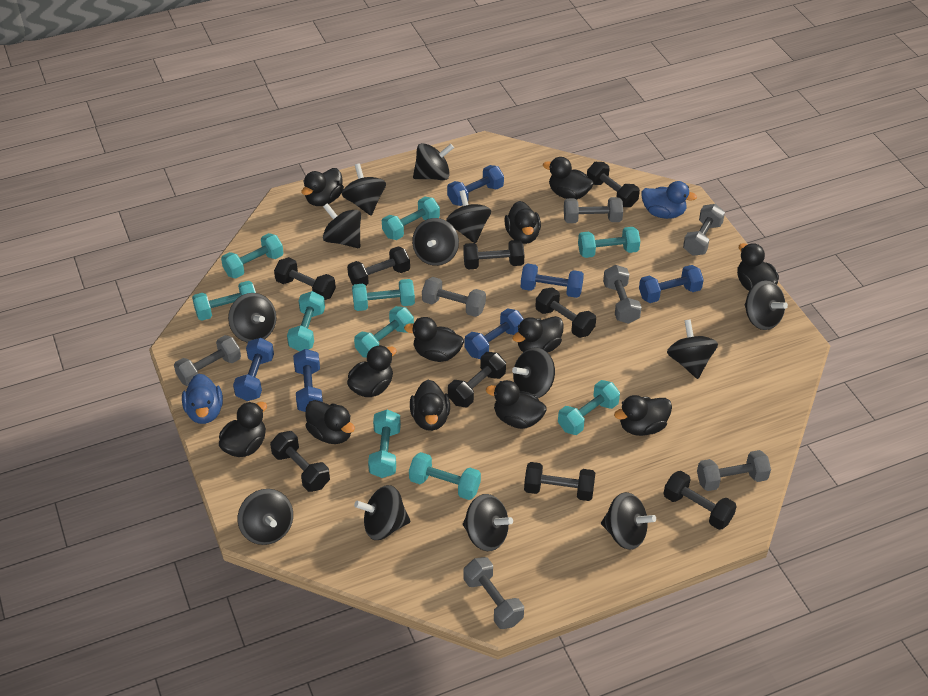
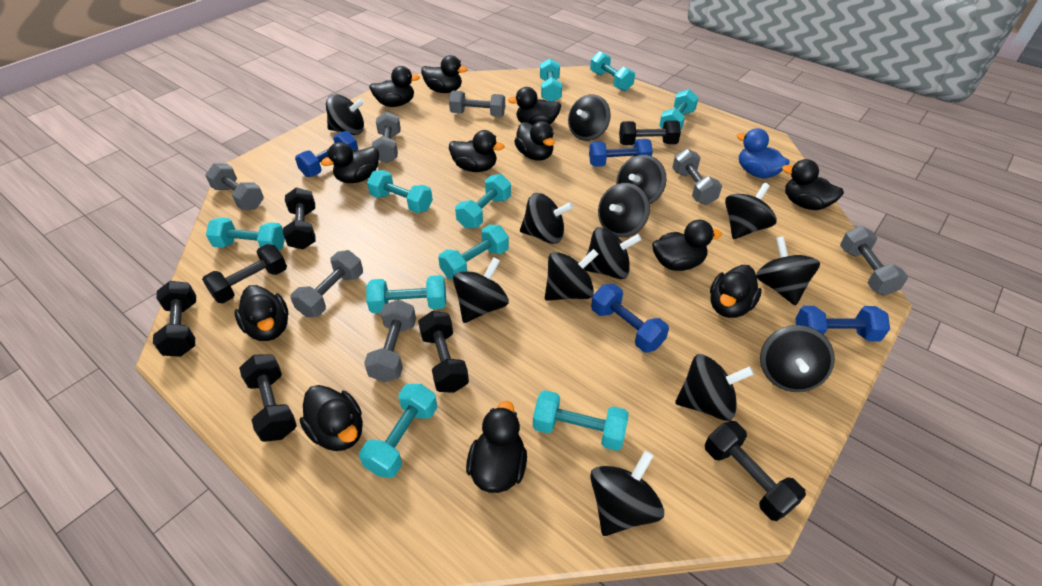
black dumbbell: [270,431,330,492] [274,257,336,300] [347,246,410,286] [448,352,506,407] [463,240,524,269] [524,462,595,501] [535,287,596,338] [587,162,640,207] [663,471,737,530] = 9 -> [153,281,196,357] [202,244,287,303] [239,354,297,442] [283,187,315,249] [418,311,469,393] [619,120,681,145] [705,421,806,521] = 7
blue duck: [182,374,223,424] [641,181,697,219] = 2 -> [737,128,790,179] = 1
blue dumbbell: [233,338,274,401] [293,349,323,412] [447,165,504,206] [464,308,524,359] [521,263,584,298] [639,265,704,303] = 6 -> [295,131,358,177] [589,139,653,167] [591,284,669,352] [795,306,890,342] = 4

